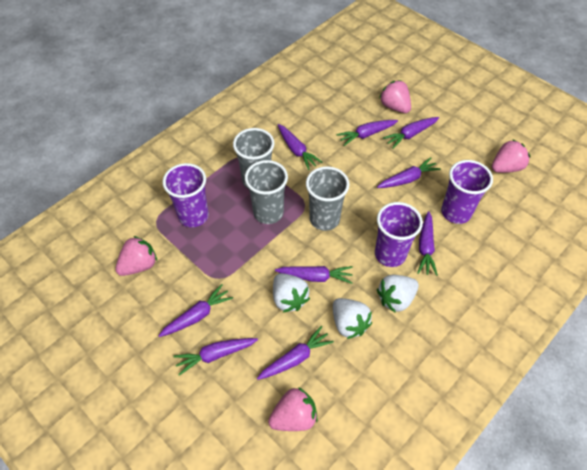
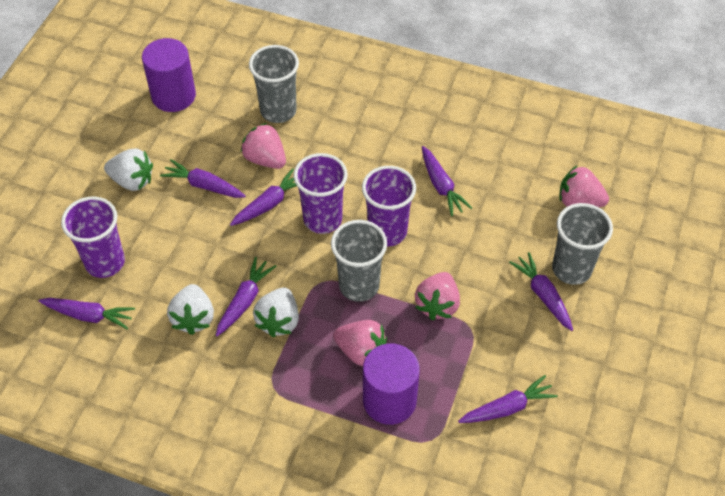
purple carrot: [158,284,233,337] [173,338,258,376] [257,326,334,380] [275,266,353,284] [278,124,322,170] [336,120,398,146] [377,157,441,188] [383,117,439,149] [417,211,438,276] = 9 -> [38,298,135,329] [160,159,246,198] [216,257,276,336] [230,168,297,226] [422,146,472,216] [458,375,558,423] [509,252,573,331] = 7
purple cylinder: none = 0 -> [142,38,196,112] [363,343,420,425] = 2

